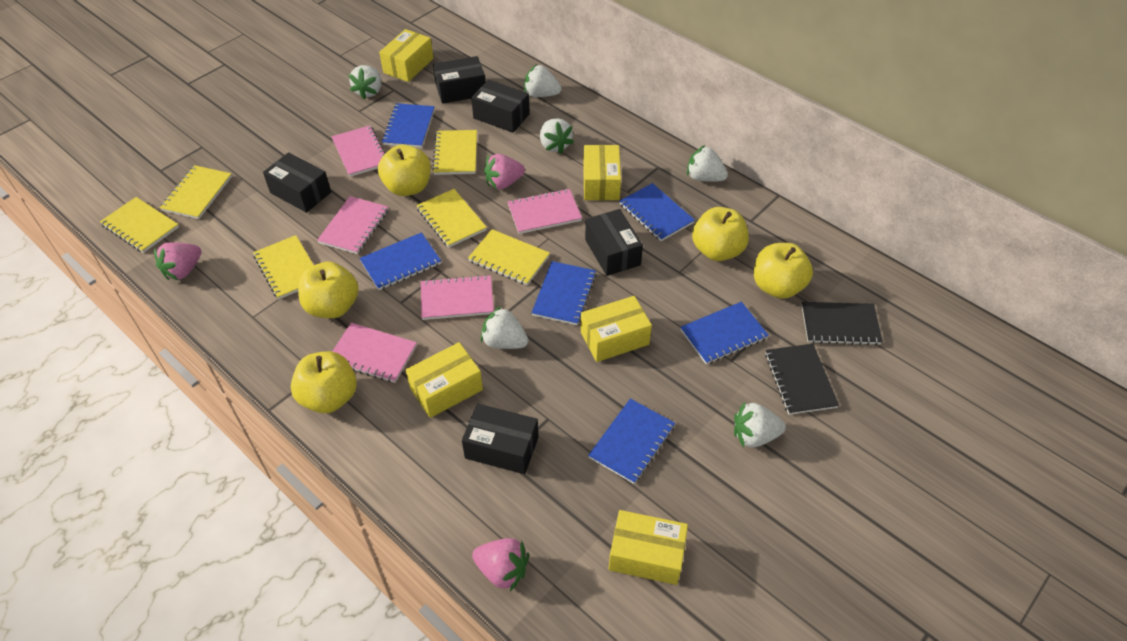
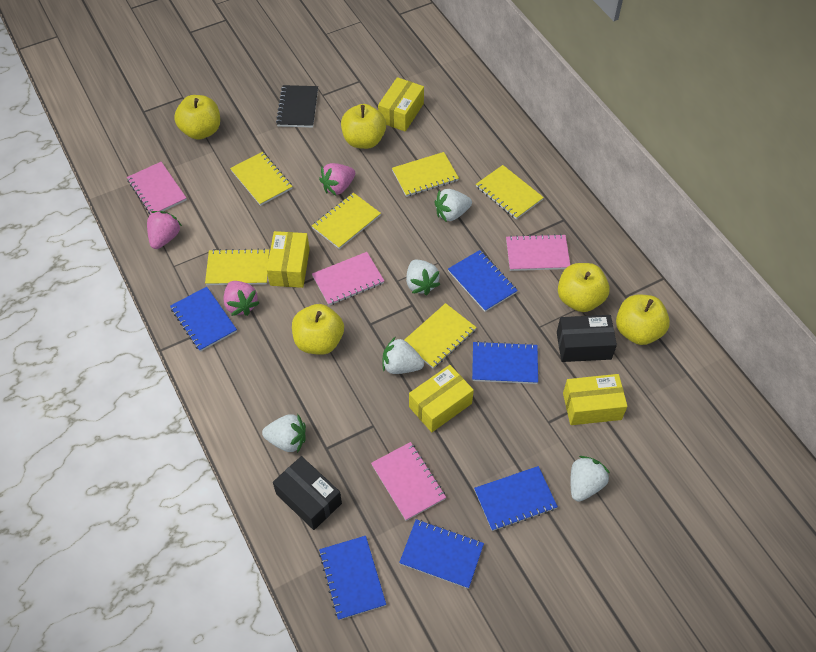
black box: [263,152,331,213] [433,56,485,104] [462,404,538,474] [471,80,530,133] [585,209,643,276] = 5 -> [273,456,342,530] [557,315,617,362] = 2
black notebook: [765,344,839,415] [801,302,883,345] = 2 -> [276,85,318,128] = 1
pink notebook: [317,196,388,254] [331,126,385,177] [332,323,417,383] [421,275,494,320] [508,189,582,234] = 5 -> [127,162,187,214] [312,252,384,306] [371,442,446,521] [506,234,570,271] = 4
white strawberry: [348,65,381,100] [481,306,528,349] [524,64,562,97] [540,118,574,154] [687,145,728,182] [734,402,786,447] = 6 -> [262,414,306,453] [382,337,424,374] [406,259,440,295] [435,189,472,222] [570,456,610,502] = 5
yellow box: [379,29,433,82] [406,342,483,418] [581,296,652,362] [583,145,621,200] [609,510,688,585] = 5 -> [267,231,310,288] [378,77,424,132] [409,365,474,432] [563,374,628,425] = 4

